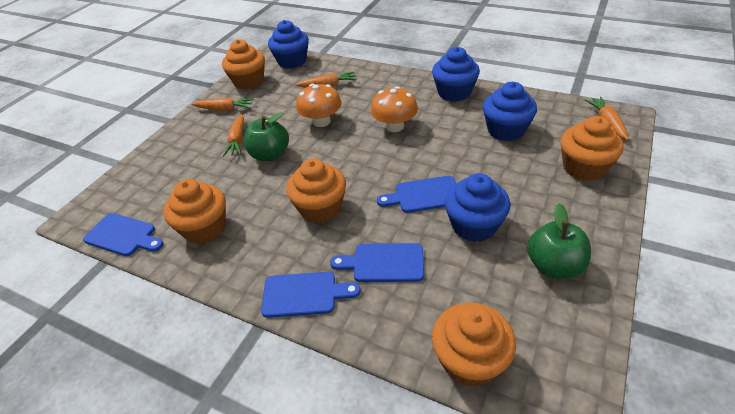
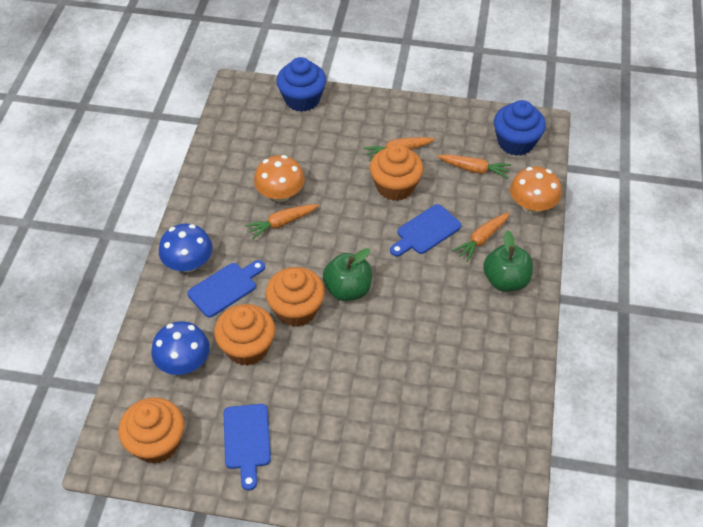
blue cupcake: [268,20,309,69] [432,47,480,102] [444,173,510,242] [483,82,537,141] = 4 -> [276,57,326,112] [494,100,546,156] = 2
blue cutting board: [83,213,164,256] [261,272,361,318] [330,243,424,282] [377,176,456,213] = 4 -> [187,260,265,317] [224,404,271,490] [390,204,461,257] = 3
blue mushroom: none = 0 -> [151,321,210,375] [159,224,213,272] = 2
orange cupcake: [163,179,226,244] [222,39,265,90] [286,158,346,223] [432,303,516,387] [561,116,623,181] = 5 -> [118,397,184,464] [214,304,275,366] [265,267,325,327] [370,144,423,201] = 4

